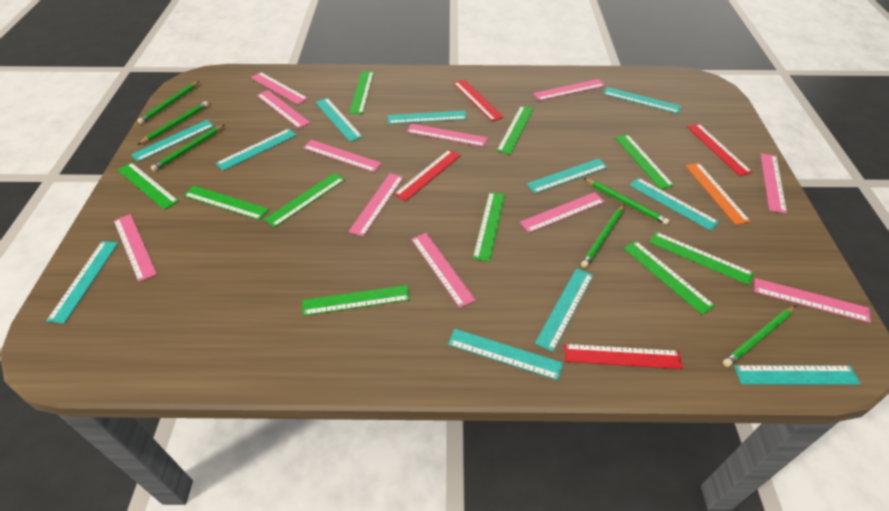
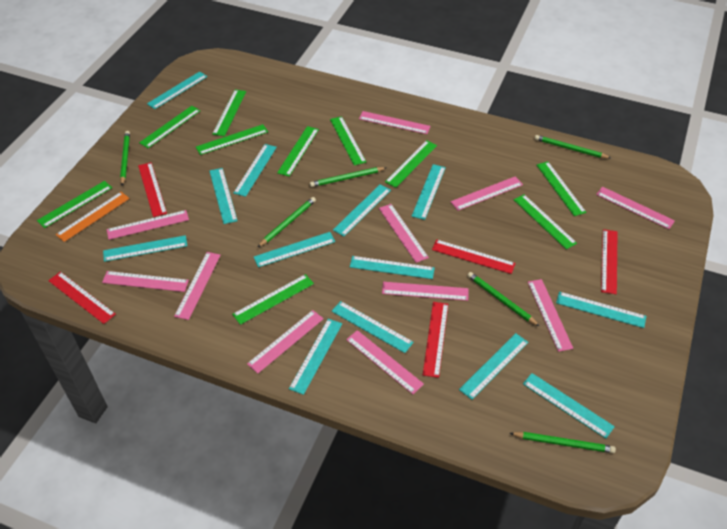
red ruler: [394,150,461,201] [453,79,504,122] [564,344,683,369] [687,123,752,176] = 4 -> [48,272,116,324] [138,162,167,217] [423,302,448,378] [432,240,516,274] [601,229,617,295] = 5
turquoise ruler: [46,241,118,323] [131,120,214,162] [216,129,297,171] [315,98,363,142] [388,111,467,124] [448,329,563,380] [527,158,608,193] [535,268,594,352] [603,87,682,114] [629,178,719,231] [734,365,860,385] = 11 -> [103,235,187,262] [147,71,208,109] [209,168,238,224] [233,144,277,197] [254,232,336,267] [289,318,342,395] [332,301,414,353] [333,184,391,236] [350,256,435,279] [412,164,446,220] [459,333,528,400] [523,373,615,439] [556,292,646,328] = 13

